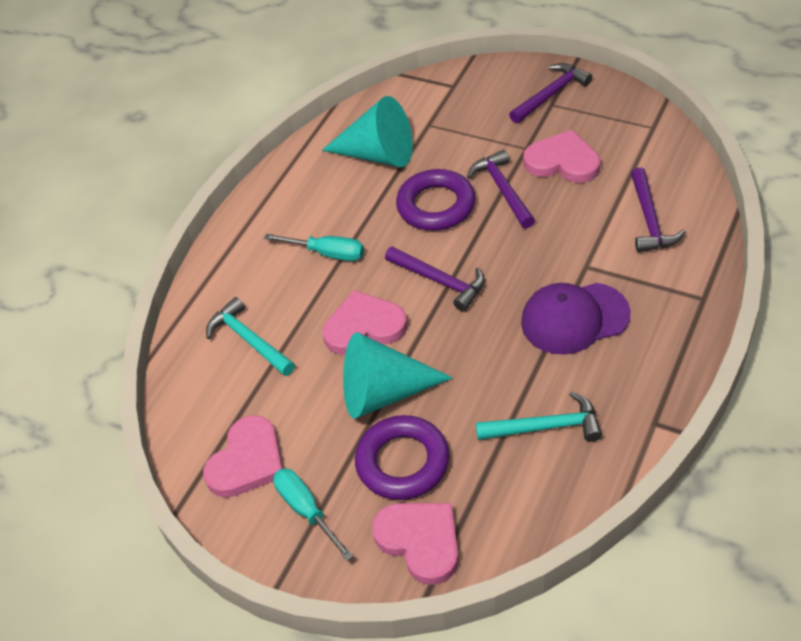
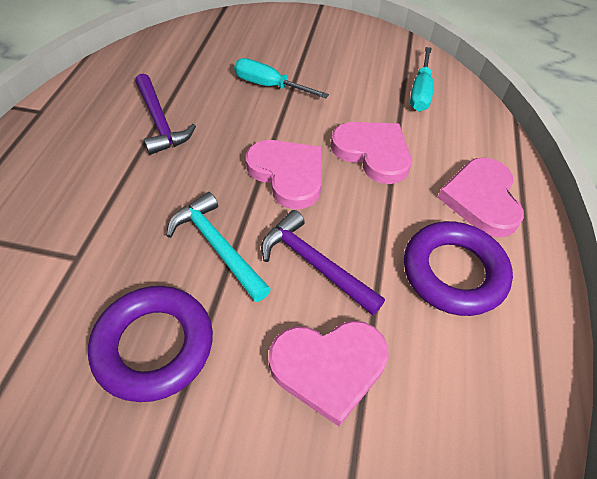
purple cap: [521,283,631,355] = 1 -> none = 0
purple hammer: [385,246,485,312] [467,150,535,229] [509,63,592,124] [631,168,686,253] = 4 -> [135,74,196,155] [261,210,385,316] = 2
turquoise cone: [322,96,413,167] [343,332,453,419] = 2 -> none = 0
turquoise hammer: [206,297,295,376] [476,391,602,442] = 2 -> [166,192,271,302] = 1

